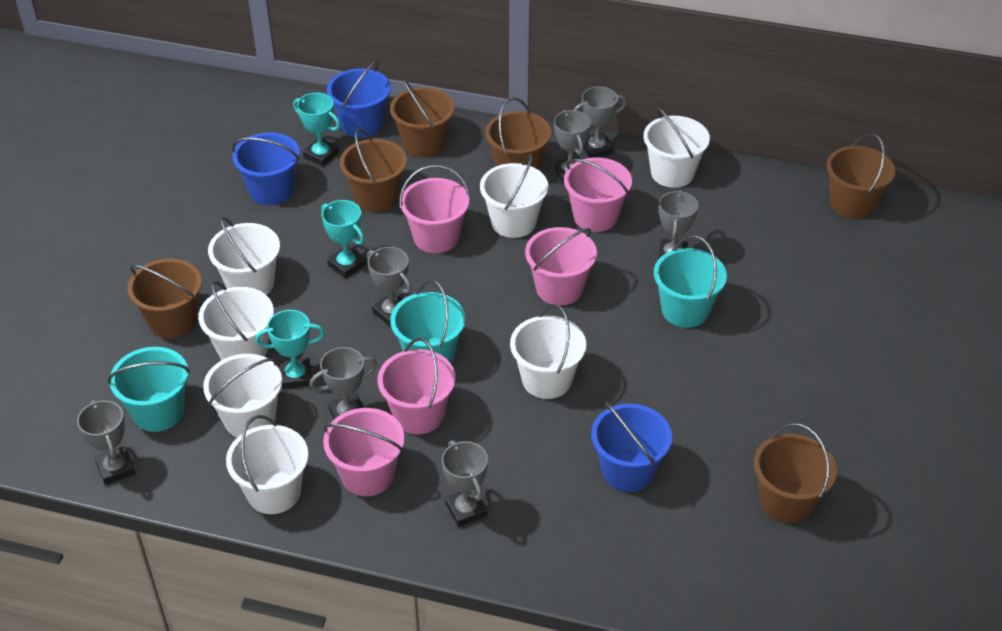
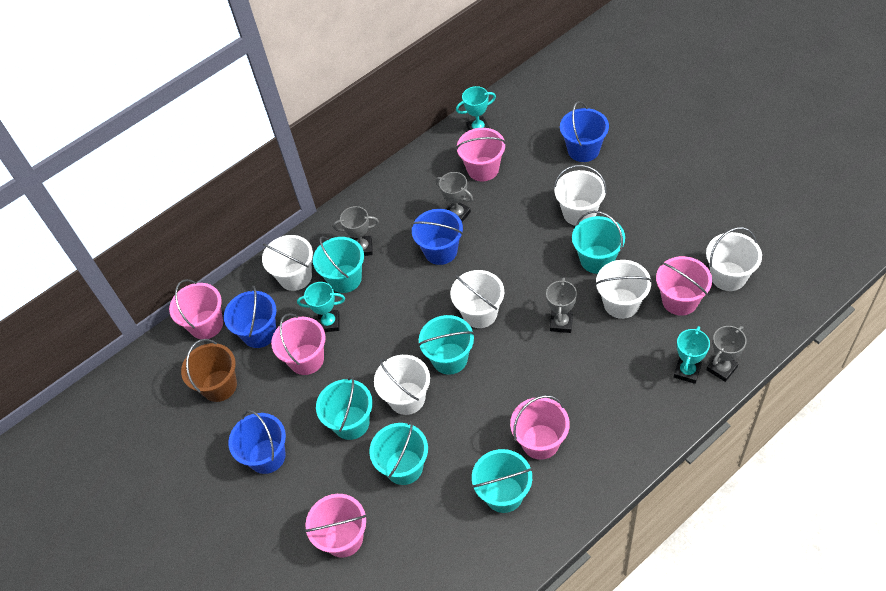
blue bucket: [232,132,300,205] [327,60,391,138] [591,402,672,492] = 3 -> [224,286,277,348] [228,410,286,474] [411,209,463,265] [560,101,609,162] = 4
brown bucket: [127,259,202,339] [340,128,407,212] [390,79,455,158] [485,97,551,170] [754,423,837,524] [827,134,895,219] = 6 -> [181,339,237,402] = 1
grey trophy: [77,400,135,485] [310,347,377,419] [367,247,412,327] [442,440,488,527] [554,110,591,184] [573,86,627,158] [658,190,698,259] = 7 -> [333,206,379,256] [435,172,473,222] [546,278,577,333] [707,326,747,382] = 4
pink bucket: [323,408,404,496] [378,338,455,434] [399,165,470,253] [525,227,597,305] [564,157,632,232] = 5 -> [169,279,223,339] [271,313,326,375] [305,494,367,558] [456,128,506,181] [510,395,570,460] [656,256,712,316] = 6
turquoise bucket: [108,347,190,432] [390,280,465,363] [654,236,727,328] = 3 -> [313,236,364,293] [316,376,373,440] [369,422,428,485] [418,315,474,375] [472,449,532,513] [572,211,625,274] = 6
white bucket: [198,281,274,360] [203,354,282,437] [208,217,280,295] [226,415,308,514] [480,154,548,238] [510,304,586,399] [644,108,710,188] = 7 -> [262,235,313,291] [374,355,430,415] [450,270,504,328] [554,165,607,226] [595,260,652,319] [706,227,762,291] = 6

